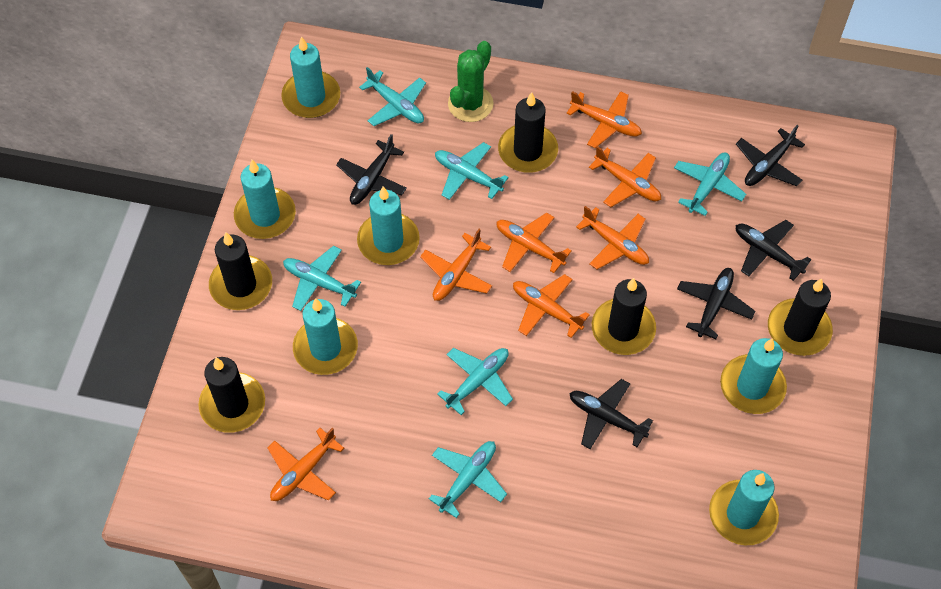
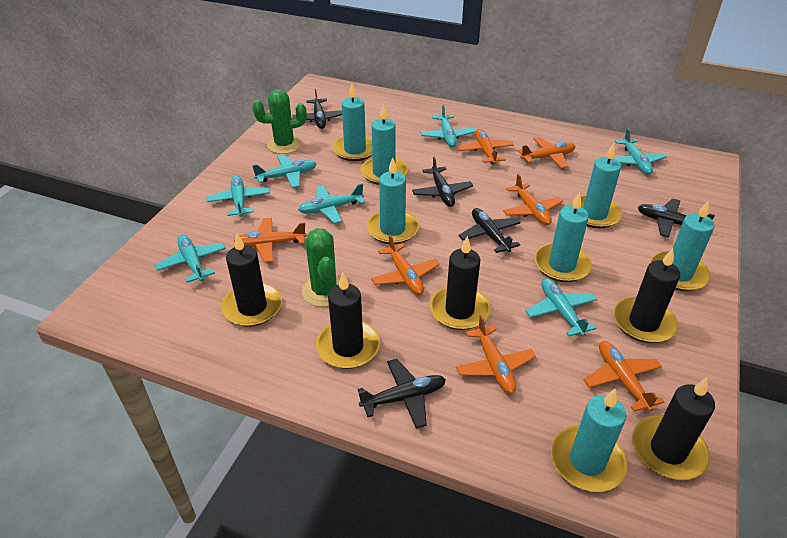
green cactus: [448,41,493,122] = 1 -> [252,89,307,154] [302,228,340,307] = 2
turquoise candle: [234,160,296,239] [281,36,340,118] [293,298,358,375] [357,186,420,265] [709,470,779,545] [720,338,787,414] = 6 -> [332,84,372,161] [360,104,408,185] [366,157,419,244] [535,192,592,282] [551,389,627,492] [570,143,622,228] [650,200,715,291] = 7
turquoise plane: [283,246,361,311] [359,67,426,126] [429,441,507,518] [435,142,509,200] [437,348,513,415] [674,153,746,216] = 6 -> [155,234,226,283] [206,175,270,217] [252,154,316,188] [298,183,365,224] [420,105,476,147] [526,278,597,336] [614,128,666,175] = 7

